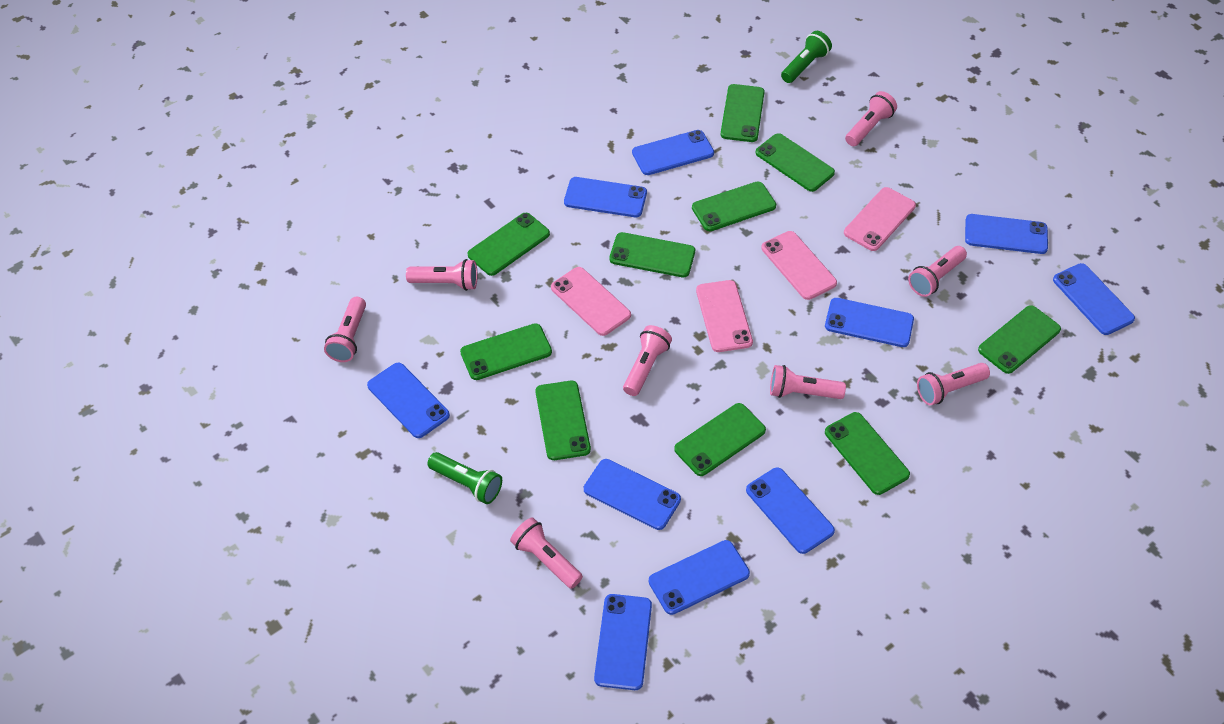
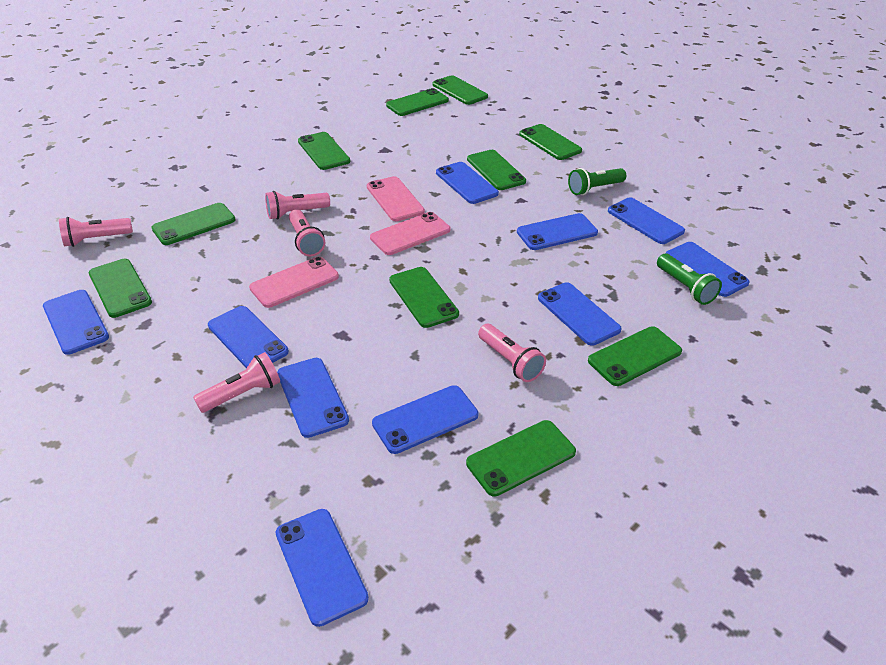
pink flashlight: [324,297,366,362] [406,259,478,291] [510,517,583,589] [623,325,672,396] [770,365,846,399] [845,91,897,146] [908,246,967,297] [917,363,990,405] = 8 -> [59,217,133,247] [193,352,280,413] [265,191,330,219] [289,209,325,257] [478,324,546,382] = 5
pink phone: [551,267,631,336] [696,280,753,352] [761,231,837,300] [844,187,916,251] = 4 -> [249,257,339,308] [367,176,425,221] [370,212,450,255] = 3

